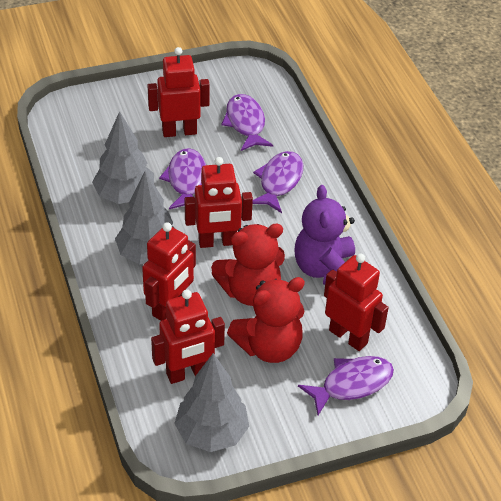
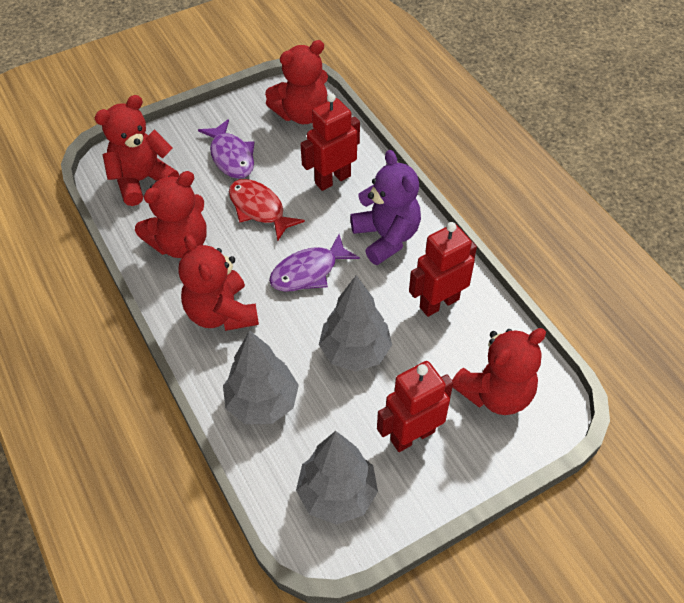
purple fish: [159,148,206,209] [221,94,273,151] [252,151,303,213] [298,356,394,415] = 4 -> [198,119,255,179] [269,234,360,292] = 2
red fish: none = 0 -> [229,179,305,241] = 1
red robot: [142,222,196,321] [148,47,210,137] [151,289,225,384] [185,157,253,248] [324,254,389,351] = 5 -> [300,93,360,191] [377,361,453,452] [409,222,477,317] = 3
red teddy bear: [211,224,285,306] [227,277,305,363] = 2 -> [94,95,179,206] [135,171,207,258] [178,234,259,331] [265,40,328,124] [452,328,546,415] = 5

